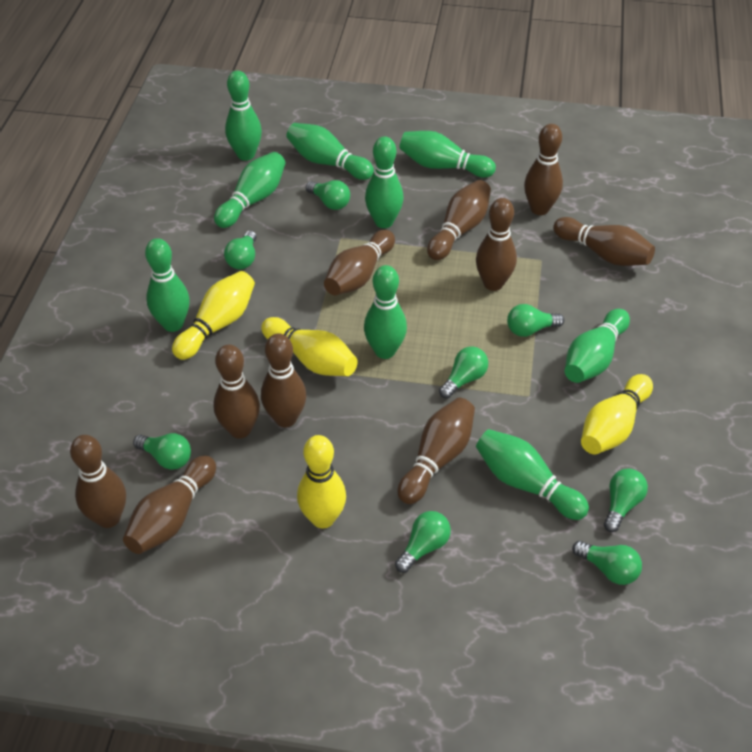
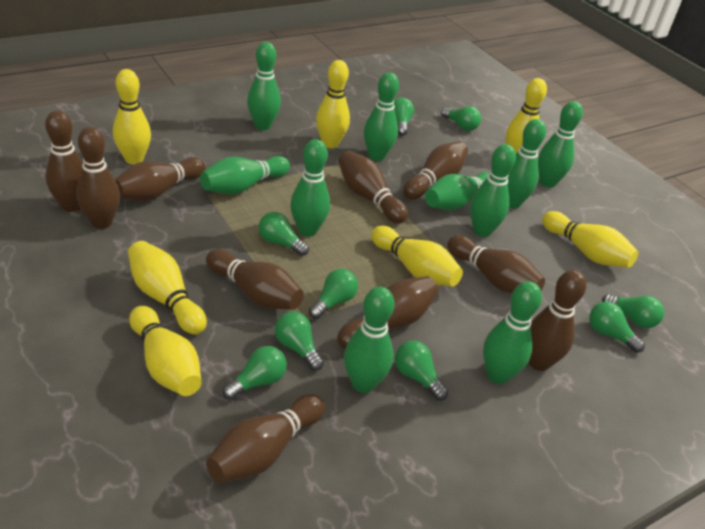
green bowling pin: [145,238,190,332] [214,152,285,228] [225,70,262,161] [286,123,374,180] [364,265,407,359] [365,136,404,228] [399,131,496,178] [476,429,589,520] [565,309,630,383] = 9 -> [200,156,290,194] [247,42,281,130] [290,139,330,237] [344,287,395,393] [364,72,399,161] [425,172,490,211] [470,144,516,237] [483,281,542,384] [508,119,546,209] [538,101,583,188] = 10
green light bulb: [133,433,191,470] [224,231,256,269] [306,180,350,210] [395,511,451,573] [439,346,488,399] [507,304,564,337] [572,541,642,585] [604,468,648,532] = 8 -> [223,346,287,400] [259,212,309,256] [275,311,324,371] [309,269,358,319] [394,97,414,136] [395,340,448,401] [441,106,481,131] [589,302,645,353] [602,294,664,328] = 9
yellow bowling pin: [172,271,255,360] [261,317,358,376] [297,435,346,528] [581,374,653,454] = 4 -> [113,69,151,165] [128,241,207,335] [129,306,202,396] [316,60,350,148] [371,226,463,287] [506,78,547,153] [542,211,638,268] = 7

